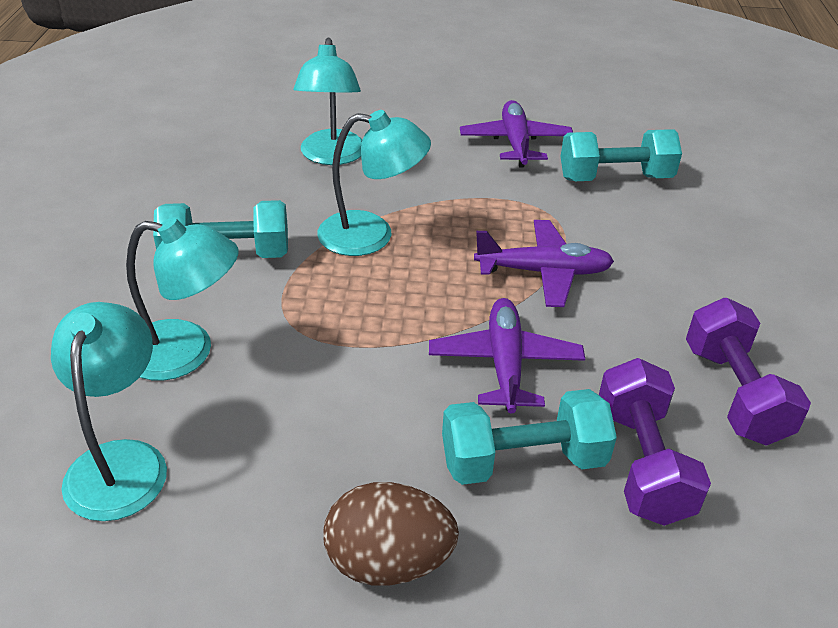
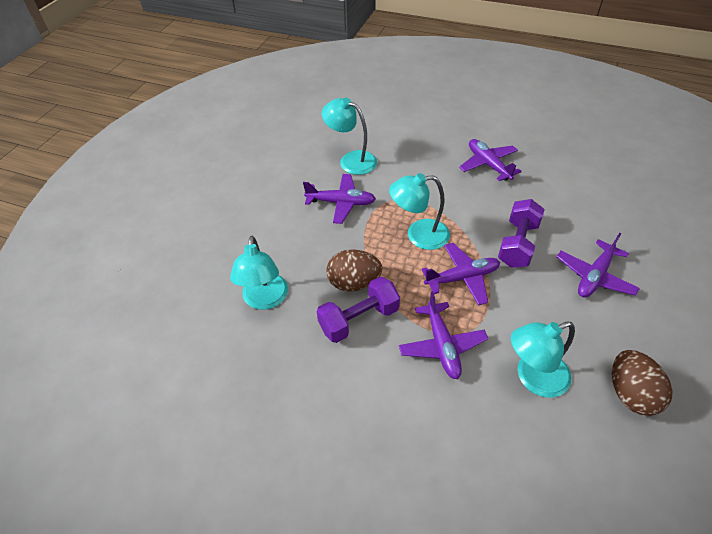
brown egg: [323,482,459,586] = 1 -> [327,249,383,292] [612,350,672,416] = 2
purple plane: [429,298,585,413] [460,100,573,167] [474,220,614,307] = 3 -> [303,174,376,224] [399,291,488,379] [422,243,500,306] [459,139,522,181] [556,233,640,298] = 5
turquoise dumbbell: [153,200,288,258] [442,389,617,485] [560,129,682,181] = 3 -> none = 0

